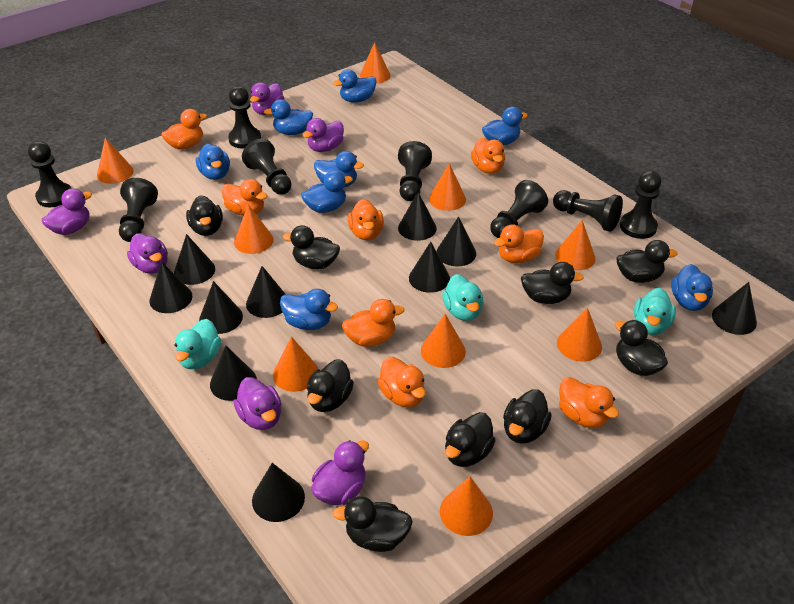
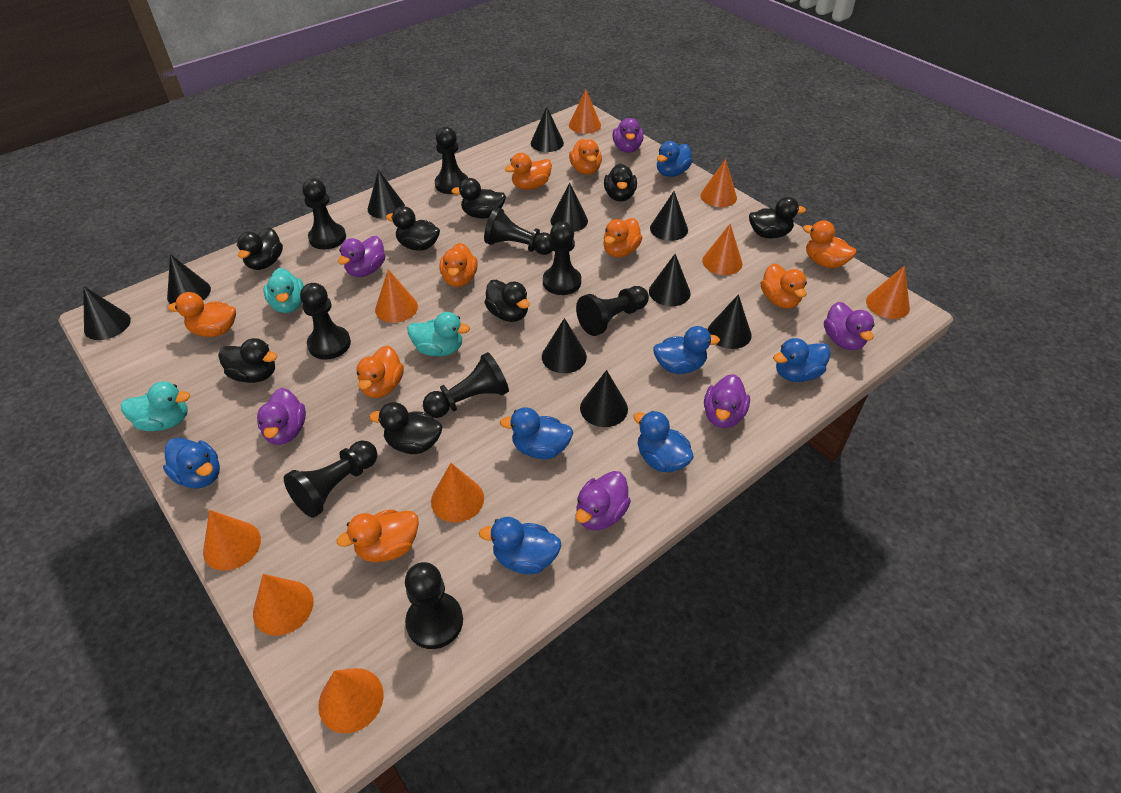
black duck: [186,195,223,236] [283,225,340,269] [307,359,354,412] [333,496,413,552] [445,412,496,467] [503,389,551,444] [521,262,584,304] [615,320,668,376] [617,240,678,283] = 9 -> [218,338,277,383] [237,227,283,270] [369,402,442,454] [386,206,440,251] [451,178,506,219] [484,280,530,322] [604,163,637,202] [749,197,806,238] = 8
black pawn: [28,141,71,207] [119,178,158,242] [228,86,261,149] [242,138,292,195] [398,141,432,201] [490,180,548,238] [553,190,623,232] [620,171,661,239] = 8 -> [284,441,377,518] [300,283,351,360] [302,179,346,249] [405,562,463,649] [423,352,509,418] [435,127,468,194] [484,207,553,255] [543,222,581,295] [576,286,649,336] = 9
blue duck: [196,144,230,180] [264,99,313,135] [280,289,338,330] [301,170,353,213] [314,151,364,187] [333,69,377,103] [482,107,528,146] [671,264,713,311] = 8 -> [163,438,220,488] [479,517,562,574] [500,407,573,459] [633,411,694,472] [653,326,720,374] [657,141,692,177] [773,338,831,382] = 7
orange duck: [161,109,207,150] [222,179,267,216] [342,299,405,347] [348,199,384,240] [378,357,426,407] [471,138,505,174] [494,224,544,263] [559,377,619,428] = 8 -> [168,292,236,337] [337,509,419,562] [356,345,404,398] [440,243,478,287] [505,153,552,190] [569,139,602,175] [603,218,642,257] [761,263,807,308] [803,220,856,268] = 9

